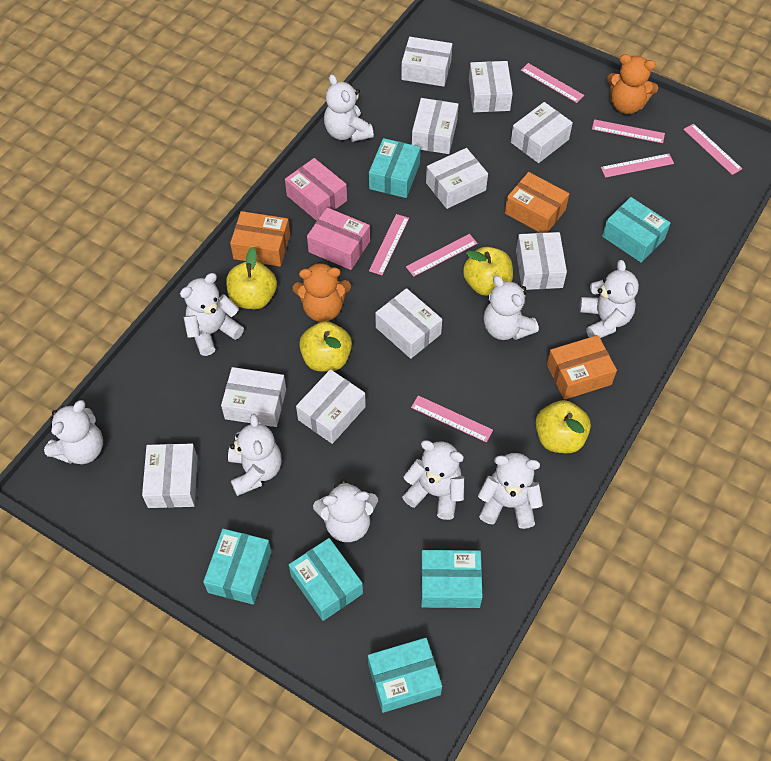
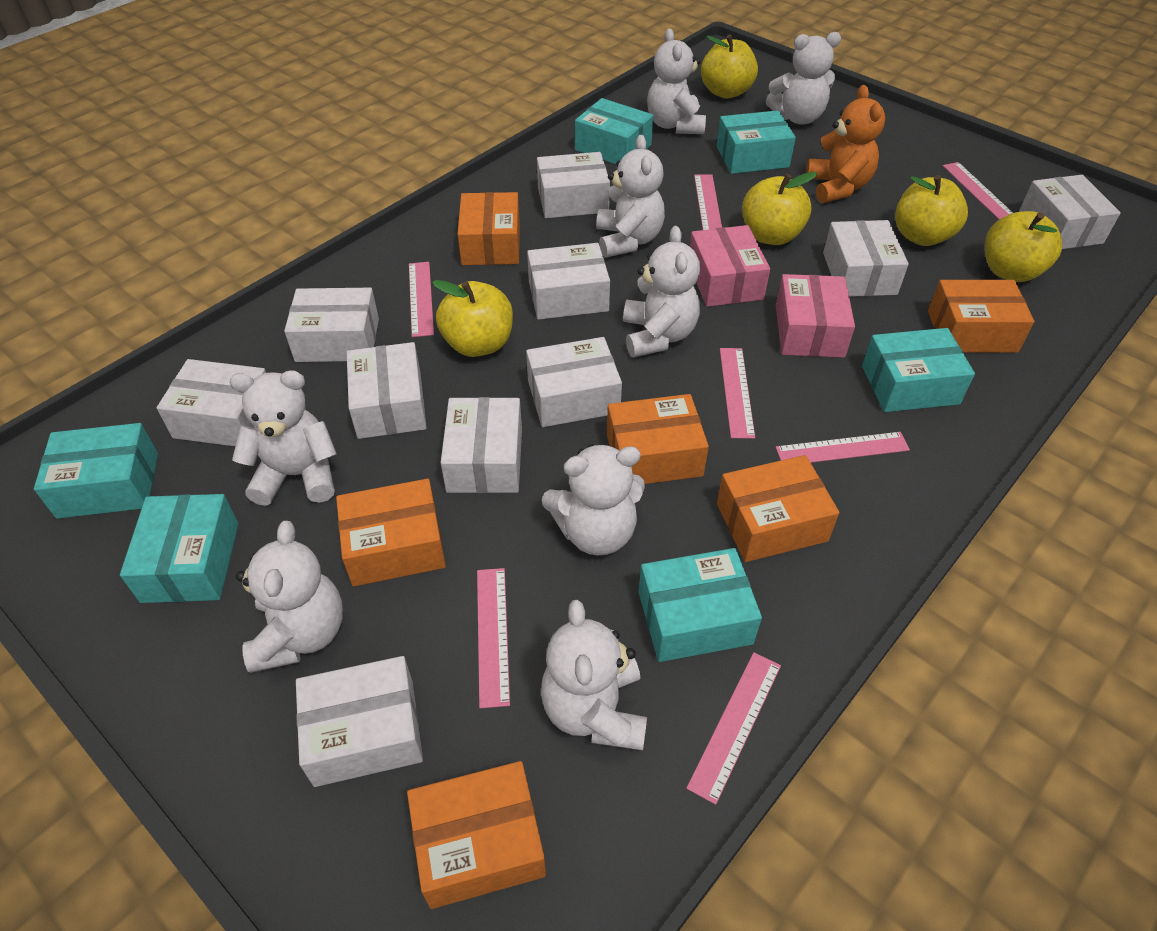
orange box: [230,211,290,267] [505,172,569,233] [547,335,617,400] = 3 -> [336,479,446,587] [407,761,546,909] [457,192,520,265] [607,394,709,484] [717,455,839,562] [928,280,1035,353] = 6
orange teddy bear: [293,262,351,322] [607,54,658,114] = 2 -> [806,85,885,203] = 1
white teddy bear: [44,400,103,464] [180,273,244,356] [228,414,282,496] [313,479,378,542] [324,74,374,142] [402,440,464,520] [478,453,543,529] [483,276,539,340] [579,260,639,338] = 9 -> [229,370,337,506] [236,521,343,673] [541,600,647,750] [542,444,645,556] [596,135,665,258] [623,226,700,357] [647,28,706,134] [766,32,841,125] = 8
yellow apple: [226,247,277,309] [299,321,352,372] [463,247,513,296] [535,400,591,453] = 4 -> [432,280,513,357] [701,34,758,98] [742,172,817,245] [895,175,968,246] [985,211,1062,282] = 5

